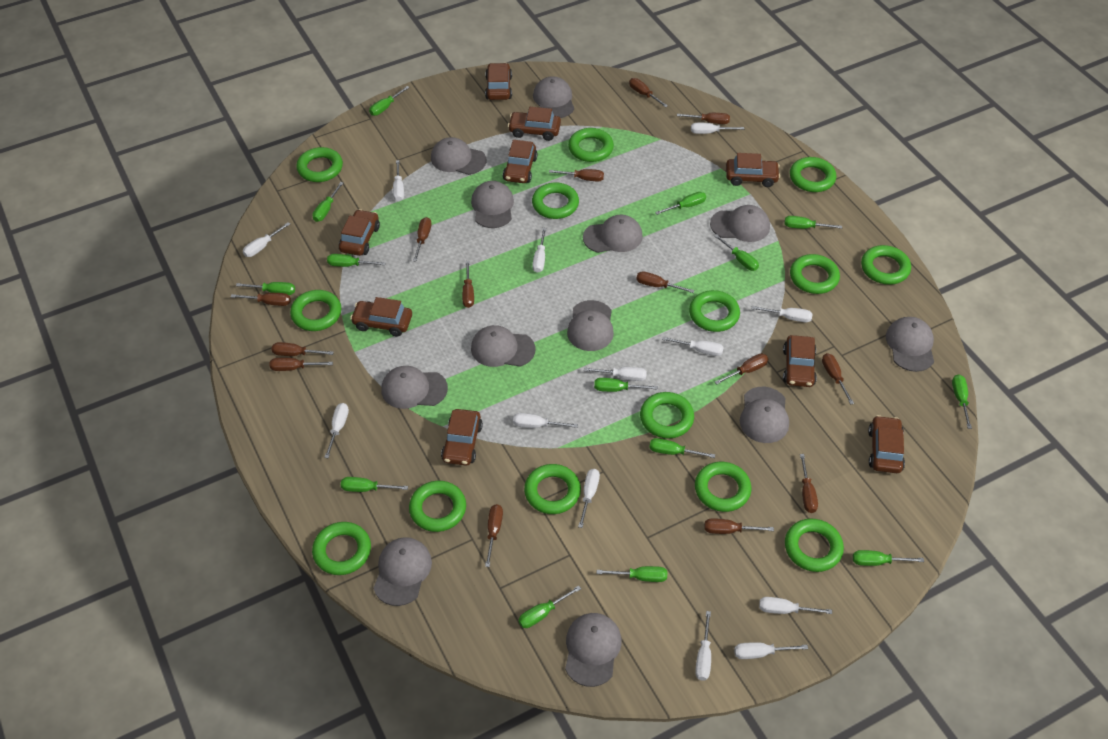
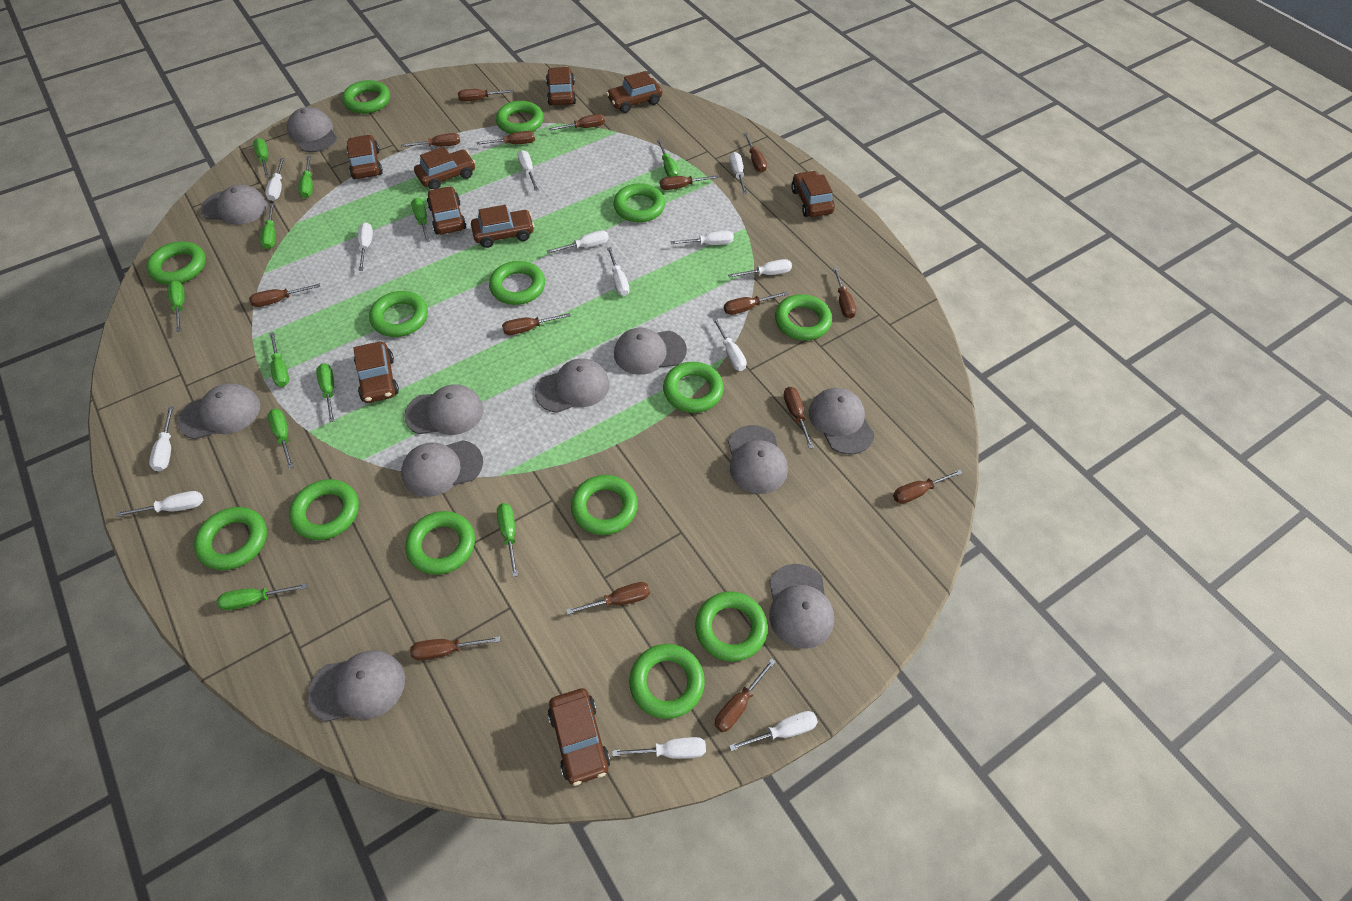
brown screwdriver: [231,293,291,306] [270,358,333,371] [272,342,334,356] [413,217,431,262] [462,261,474,308] [485,504,503,567] [549,169,604,181] [629,78,668,107] [636,271,695,293] [677,113,730,124] [704,518,774,534] [715,354,768,385] [800,454,818,513] [822,353,854,405] = 14 -> [249,284,320,307] [401,133,460,147] [410,636,500,661] [458,89,514,102] [477,131,535,145] [502,313,571,335] [549,114,605,131] [566,582,650,615] [660,175,719,190] [714,658,776,732] [724,292,788,315] [743,133,767,173] [784,387,814,449] [833,267,856,319] [893,470,963,504] = 15
green screwdriver: [236,282,295,295] [312,182,343,222] [327,254,386,267] [341,477,408,492] [369,86,410,116] [518,585,581,628] [594,378,658,392] [597,566,667,582] [649,438,715,458] [655,192,706,215] [714,234,759,271] [784,216,842,229] [853,550,924,566] [952,374,972,429] = 14 -> [167,281,185,332] [217,583,307,610] [253,138,269,178] [260,203,276,249] [267,409,293,469] [269,332,289,387] [298,156,313,198] [316,363,334,422] [411,198,430,242] [497,503,518,577] [657,139,679,177] = 11
grey cap: [373,537,432,606] [381,366,448,409] [431,137,486,175] [471,181,514,228] [471,325,535,367] [533,76,574,118] [565,613,622,687] [567,300,614,351] [583,215,643,253] [710,205,770,242] [740,387,789,443] [886,317,934,372] = 12 -> [178,384,260,439] [201,185,268,225] [287,107,337,152] [307,650,405,722] [401,440,483,497] [404,385,483,435] [535,358,609,413] [614,328,687,375] [728,425,788,494] [769,564,834,649] [809,388,874,455] = 11

